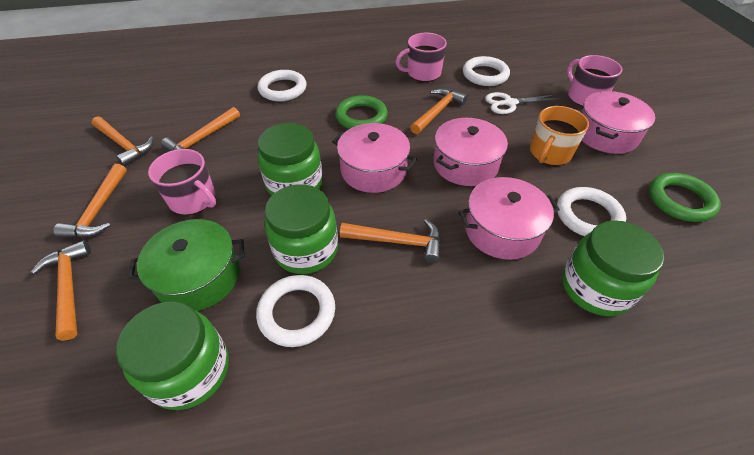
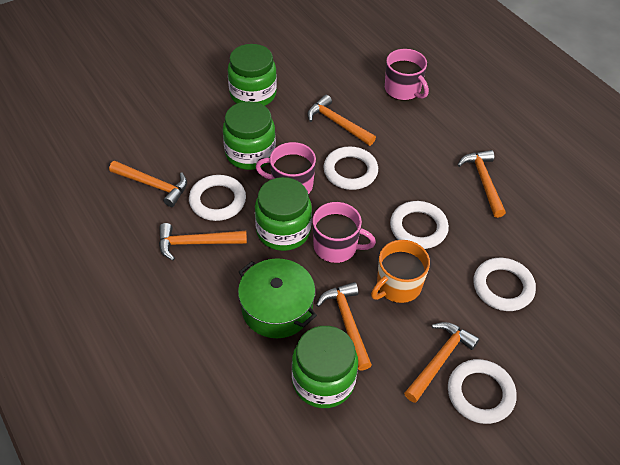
green ring: [335,95,388,129] [649,173,721,222] = 2 -> none = 0
pink pot: [332,123,417,193] [434,118,508,186] [458,177,560,260] [581,91,655,154] = 4 -> none = 0
white ring: [256,275,335,347] [258,70,307,101] [463,56,510,86] [557,187,626,236] = 4 -> [189,175,246,221] [323,146,378,190] [390,201,449,249] [448,359,517,424] [474,258,536,311] = 5
white scissors: [485,92,559,114] = 1 -> none = 0

